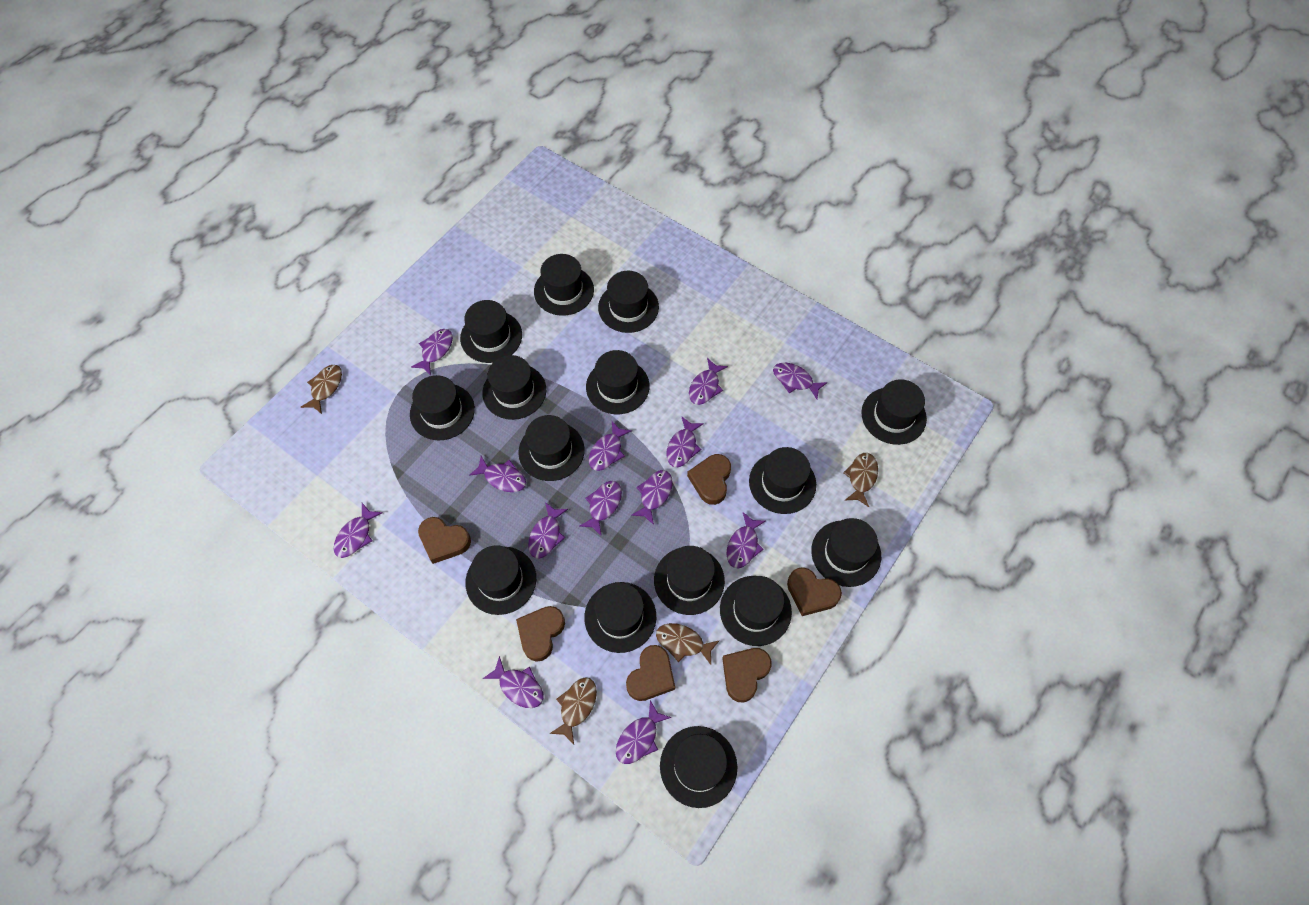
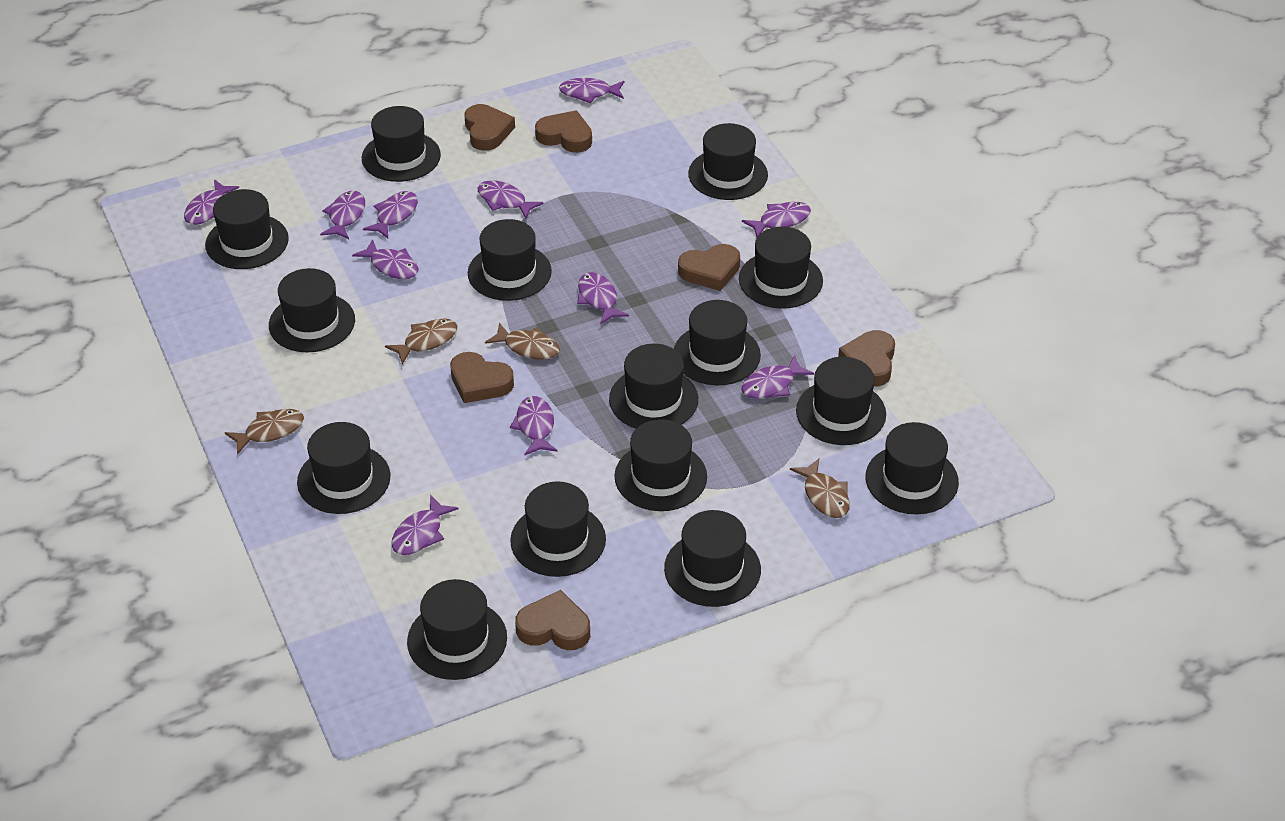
purple fish: [334,503,383,558] [411,329,453,376] [469,456,526,492] [483,656,544,708] [528,502,568,559] [580,481,622,535] [589,421,632,471] [616,700,672,764] [631,470,673,525] [666,416,704,467] [689,358,728,405] [726,512,765,569] [773,363,828,399] = 13 -> [184,179,239,225] [320,191,365,239] [352,239,418,279] [363,191,418,238] [391,495,459,555] [478,180,544,219] [510,396,558,455] [559,78,625,103] [577,272,629,325] [742,202,811,237] [742,355,814,399] = 11

